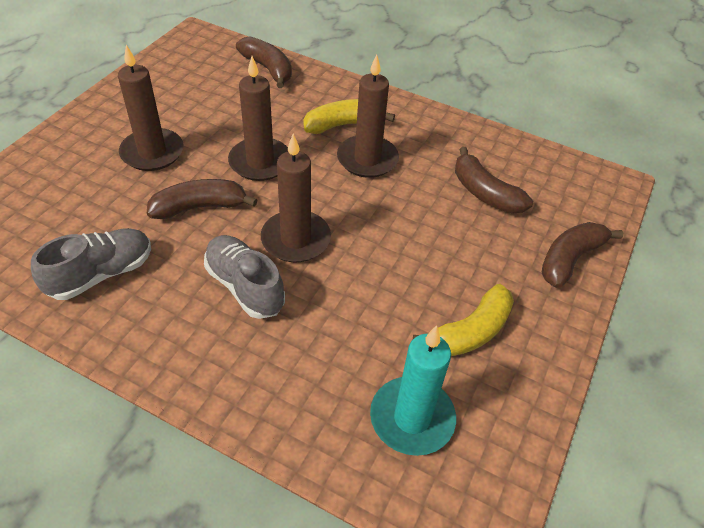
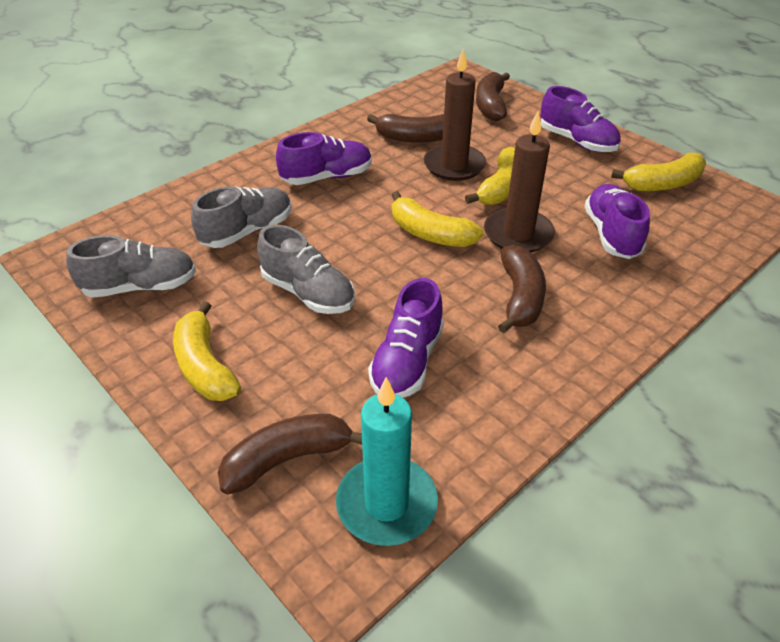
brown candle: [118,45,184,171] [228,56,288,181] [261,133,331,263] [337,55,399,178] = 4 -> [424,49,486,181] [484,111,555,252] = 2
grey shoe: [31,228,151,300] [204,235,285,319] = 2 -> [66,235,196,298] [191,186,292,248] [257,225,355,314] = 3
purple shoe: none = 0 -> [276,132,372,185] [368,278,444,398] [540,86,621,152] [585,184,650,259] = 4
yellow banana: [304,99,395,134] [413,284,514,356] = 2 -> [173,301,241,401] [391,191,484,247] [465,147,515,205] [611,153,706,191] = 4

